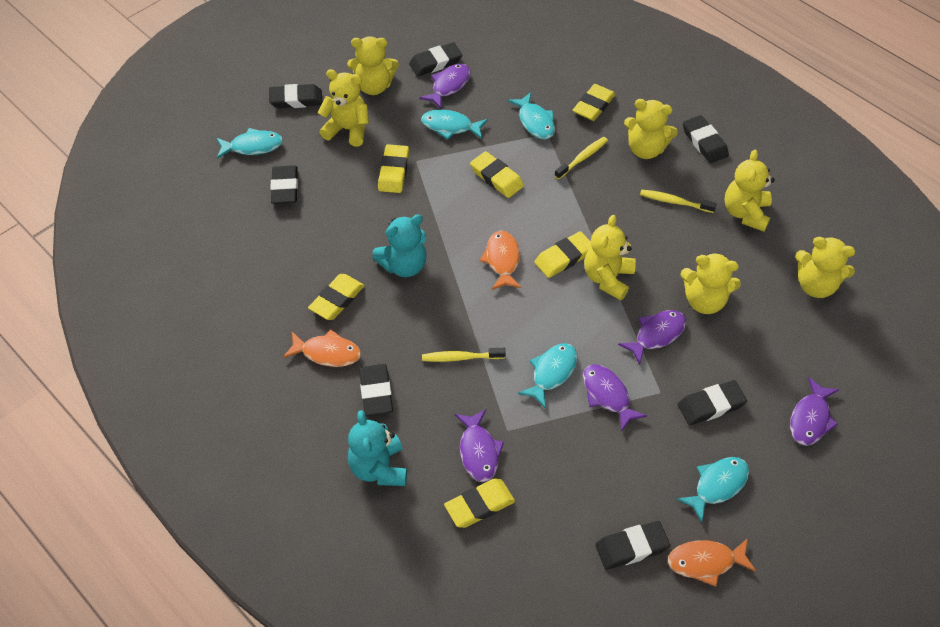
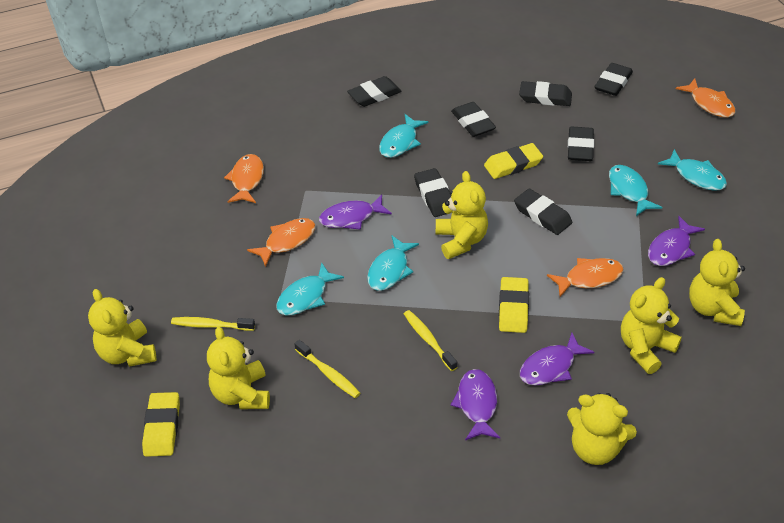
orange fish: [283,330,361,367] [480,231,522,290] [668,538,756,587] = 3 -> [224,154,264,203] [247,218,315,267] [547,258,624,297] [676,79,736,118] = 4
purple fish: [419,64,471,109] [454,409,504,482] [583,364,647,431] [618,310,686,365] [790,377,839,446] = 5 -> [319,195,392,230] [451,369,500,440] [520,332,594,385] [648,216,705,266] = 4
turquoise teddy bear: [348,410,407,486] [372,214,426,277] = 2 -> none = 0
yellow eraser: [308,274,365,320] [378,144,409,193] [444,478,515,528] [470,151,524,198] [534,231,591,278] [573,84,616,121] = 6 -> [142,392,180,457] [484,143,543,179] [499,277,529,333] = 3
yellow teddy bear: [318,69,369,146] [347,36,399,95] [584,215,636,300] [624,99,678,159] [680,252,741,314] [725,150,775,232] [795,237,855,298] = 7 -> [88,289,157,367] [207,327,270,409] [436,171,488,259] [567,393,637,465] [621,277,682,374] [689,239,745,326] = 6

